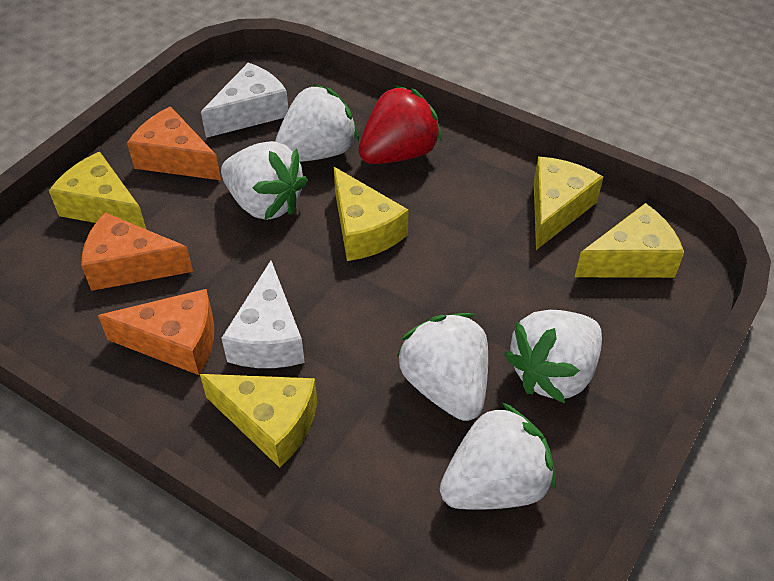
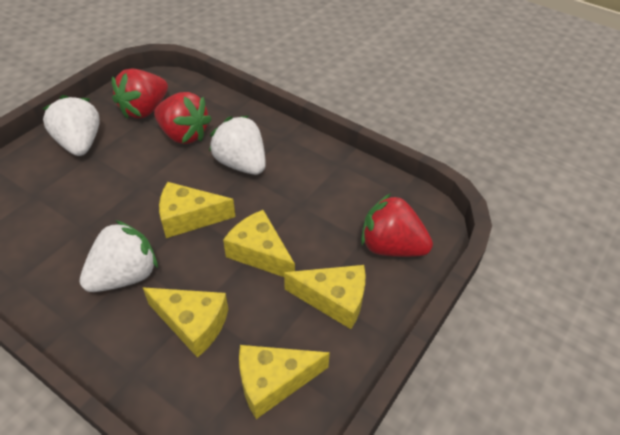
orange cheese: [81,212,193,291] [98,289,214,375] [127,106,221,180] = 3 -> none = 0
red strawberry: [358,85,442,164] = 1 -> [112,69,168,119] [154,92,211,144] [361,193,433,257] = 3
white cheese: [201,63,288,138] [221,261,305,368] = 2 -> none = 0
white strawberry: [221,141,308,220] [275,84,359,162] [396,313,488,421] [440,402,556,510] [504,310,602,403] = 5 -> [42,95,99,156] [80,220,158,292] [209,116,266,175] = 3

